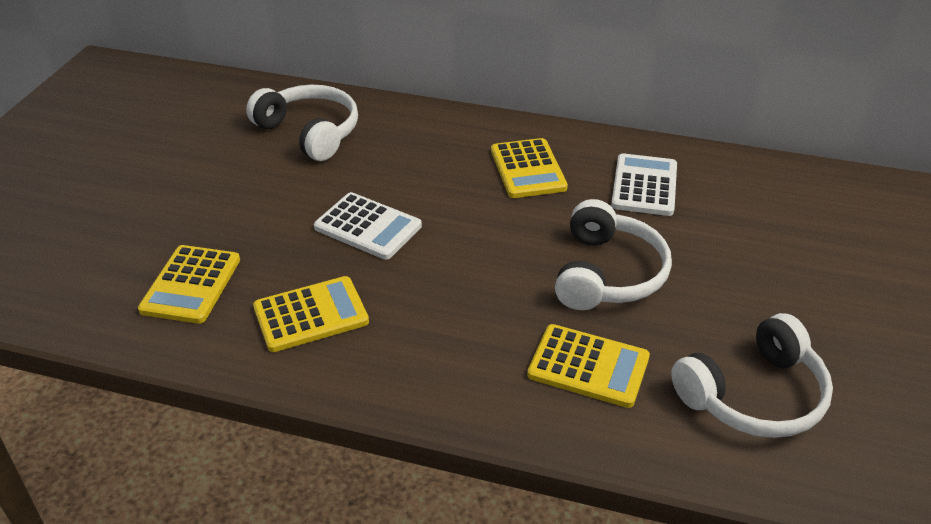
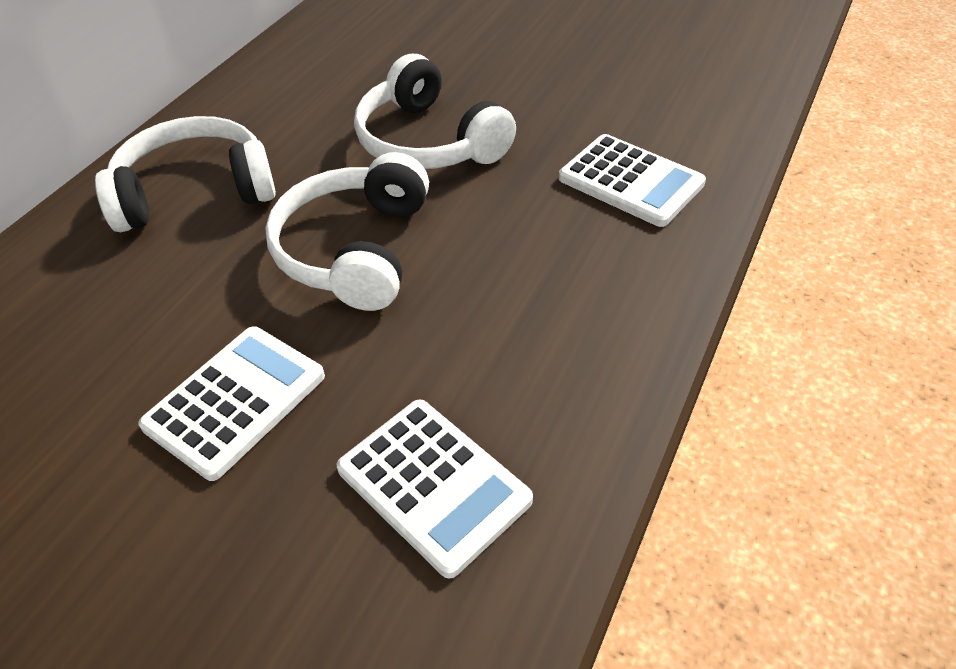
white calculator: [314,192,422,260] [611,153,677,216] = 2 -> [138,326,325,481] [337,399,533,579] [559,134,706,227] = 3
yellow calculator: [138,245,240,324] [253,276,369,352] [491,138,568,198] [527,324,650,408] = 4 -> none = 0

